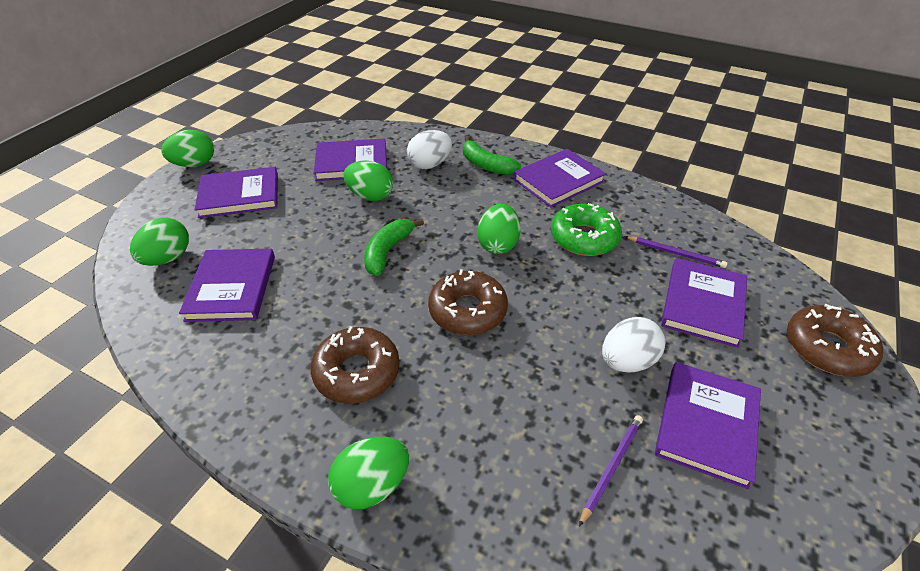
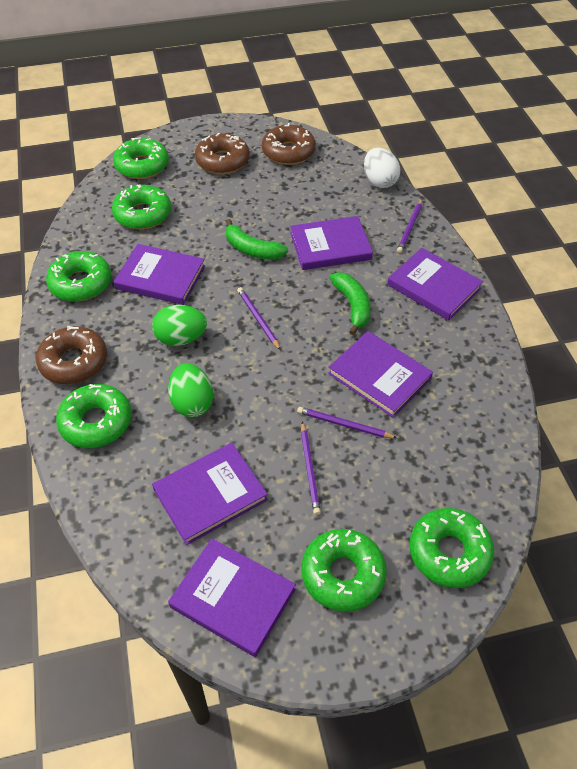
green donut: [551,203,622,256] = 1 -> [46,251,111,302] [56,384,132,448] [112,185,171,230] [113,137,169,179] [301,529,387,612] [409,508,494,588] = 6
green egg: [130,218,189,266] [161,130,214,167] [328,437,409,509] [344,160,393,201] [478,204,521,254] = 5 -> [152,305,207,346] [168,363,213,417] = 2
purple pencil: [579,415,643,527] [624,236,727,268] = 2 -> [237,287,281,350] [297,407,397,438] [301,421,321,515] [397,200,422,253] = 4
white egg: [407,130,452,169] [602,317,666,373] = 2 -> [364,148,400,188] = 1

